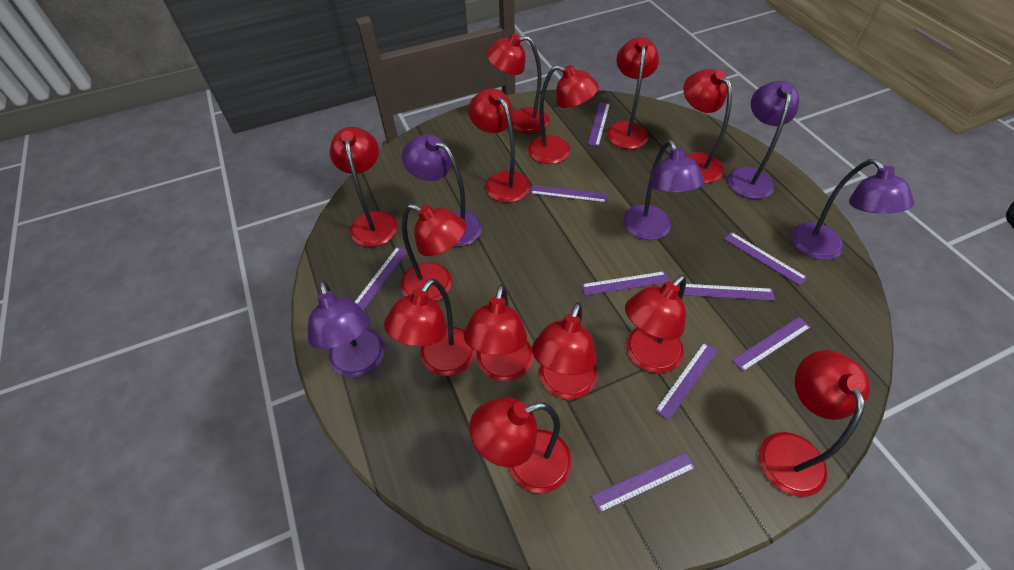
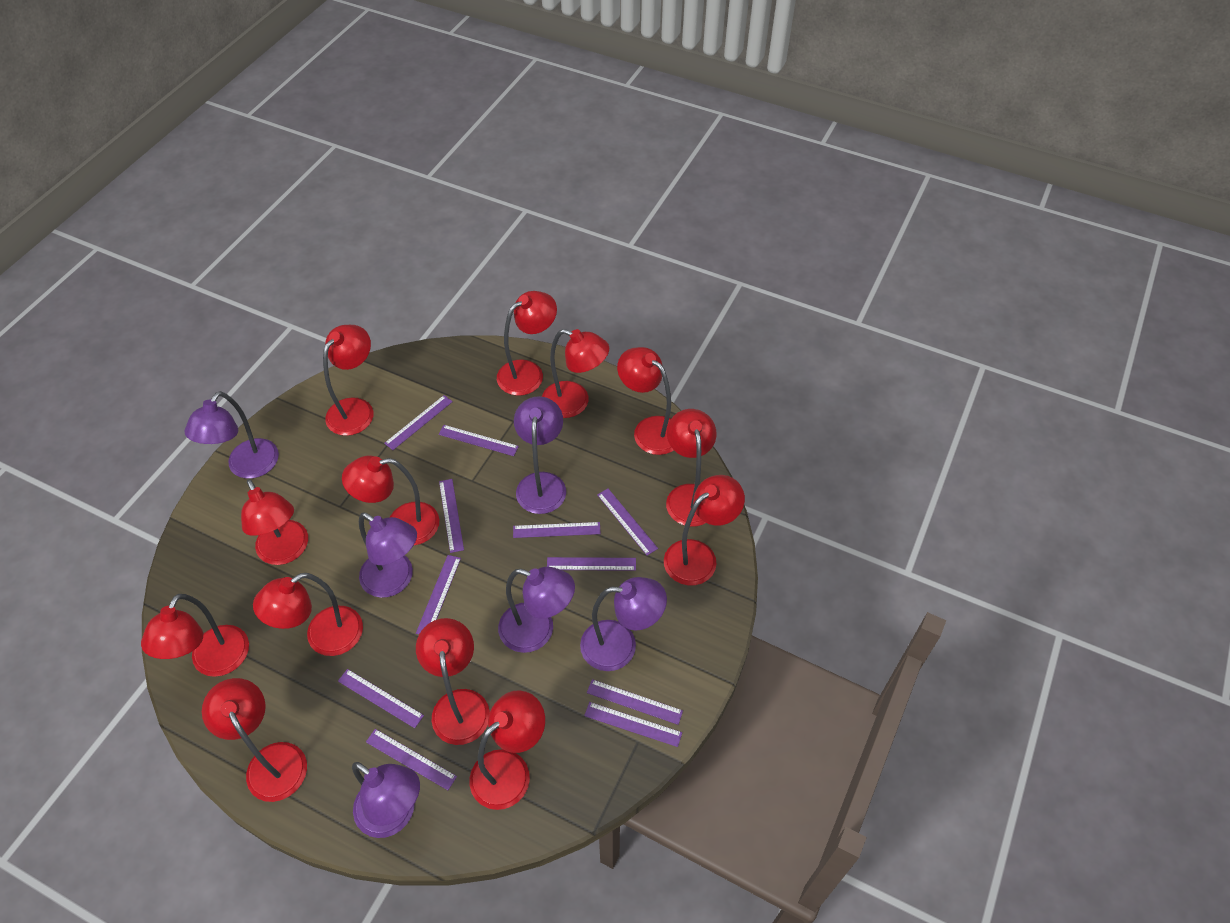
purple lamp: [308,281,385,377] [402,134,482,247] [623,140,704,240] [728,81,799,199] [791,159,914,260] = 5 -> [184,391,279,479] [352,762,420,838] [359,512,417,598] [498,567,575,653] [514,396,566,514] [580,577,667,671] = 6
purple ruler: [355,246,407,310] [530,185,608,203] [581,271,669,296] [588,102,610,146] [591,452,696,513] [655,342,718,420] [684,284,775,301] [724,232,807,286] [732,317,811,372] = 9 -> [338,669,424,728] [366,729,457,790] [384,395,453,450] [416,555,461,634] [438,425,519,456] [439,479,464,553] [513,522,601,538] [547,557,636,571] [584,702,682,747] [587,679,683,725] [597,489,658,555] = 11

